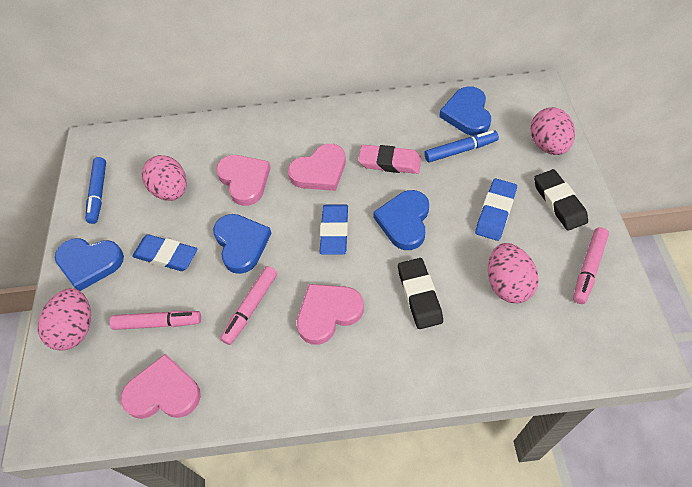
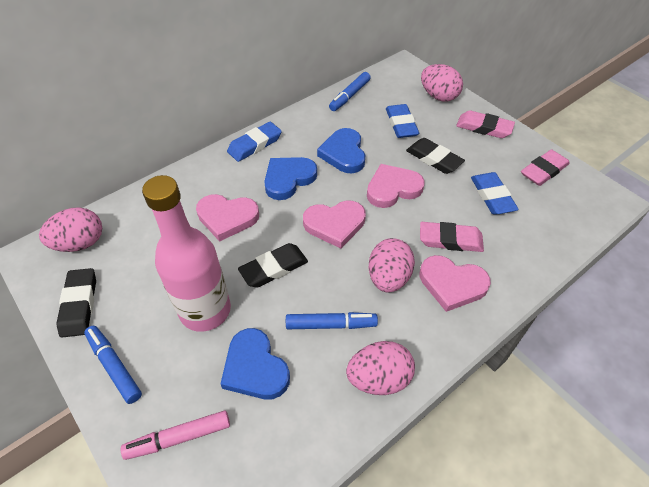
black eraser: [398,258,443,329] [534,169,588,231] = 2 -> [56,268,96,337] [238,243,308,288] [406,138,465,174] = 3
blue heart: [55,238,124,291] [213,214,272,274] [373,190,429,250] [439,86,491,136] = 4 -> [221,328,290,400] [264,157,317,200] [317,128,365,173] = 3
blue marker: [86,157,106,224] [424,130,499,163] = 2 -> [84,326,142,404] [286,312,378,329] [329,72,371,111] = 3
pink bottle: none = 0 -> [142,175,231,332] = 1
pink eraser: [358,145,421,174] = 1 -> [420,222,484,252] [456,110,515,138] [521,149,570,186] = 3
pink marker: [110,311,201,330] [220,266,277,345] [573,227,609,304] = 3 -> [121,410,230,460] = 1

